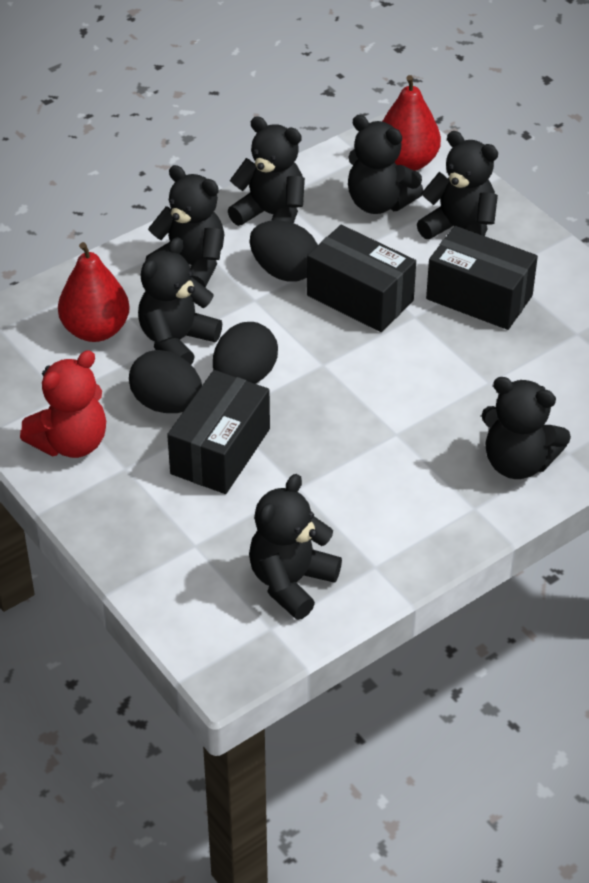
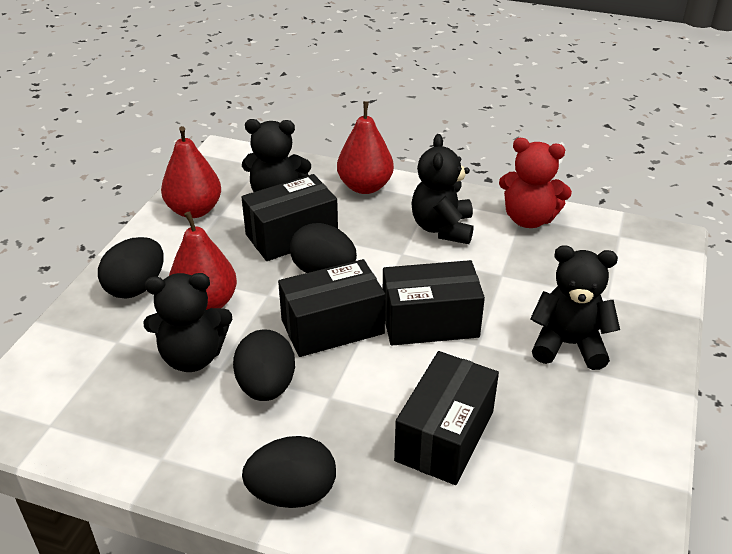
black box: [167,370,270,494] [307,225,416,332] [426,226,538,330] = 3 -> [241,174,338,261] [278,259,385,357] [383,260,485,346] [394,351,499,485] = 4
black egg: [129,350,202,413] [213,322,278,384] [250,220,318,282] = 3 -> [98,237,164,299] [233,329,295,401] [242,436,336,508] [290,223,357,273] = 4
black teddy bear: [138,237,222,364] [145,165,224,287] [228,116,305,226] [249,474,342,620] [348,115,423,214] [417,131,498,239] [481,377,571,479] = 7 -> [143,273,232,372] [242,119,311,192] [411,134,473,244] [530,245,620,370] = 4
red pear: [58,242,130,342] [382,75,441,171] = 2 -> [161,126,221,218] [169,211,237,310] [337,101,394,194] = 3

